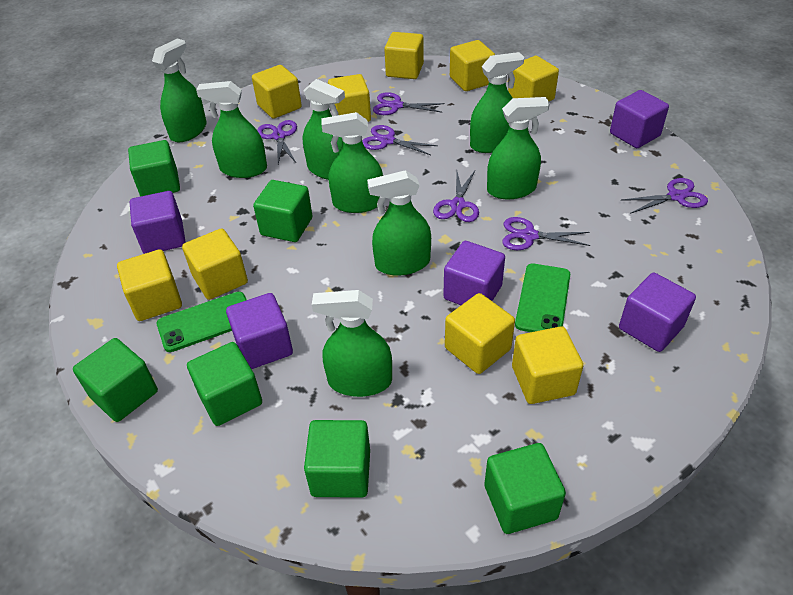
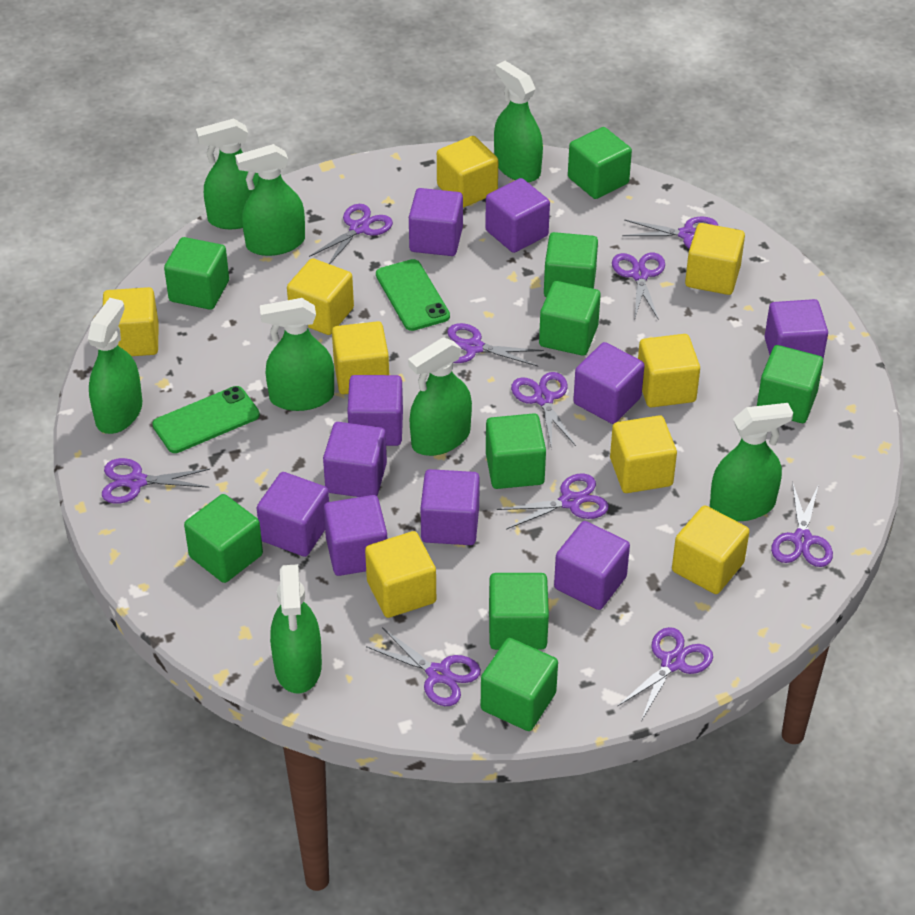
green cube: [73,338,158,422] [128,140,180,197] [187,342,262,426] [253,180,313,242] [304,420,370,498] [484,443,566,534] = 6 -> [164,237,229,310] [184,494,263,583] [481,638,558,731] [486,413,546,489] [489,573,549,650] [539,281,601,356] [544,232,598,297] [568,127,632,199] [757,345,823,423] = 9
purple cube: [130,191,186,254] [226,293,293,369] [443,241,505,305] [610,90,669,148] [619,273,696,352] = 5 -> [257,472,329,557] [323,422,387,497] [324,495,387,576] [347,375,403,446] [409,188,463,256] [421,469,480,545] [485,178,550,253] [554,521,630,610] [573,342,645,424] [765,299,828,359] = 10
purple scissors: [257,120,297,164] [362,125,438,155] [373,92,445,115] [433,171,479,222] [502,217,590,250] [622,178,708,214] = 6 -> [102,458,210,504] [309,204,393,264] [366,627,481,706] [447,323,544,366] [497,474,609,530] [511,372,576,450] [612,253,665,320] [617,627,713,721] [622,216,718,249] [771,482,833,567] = 10

